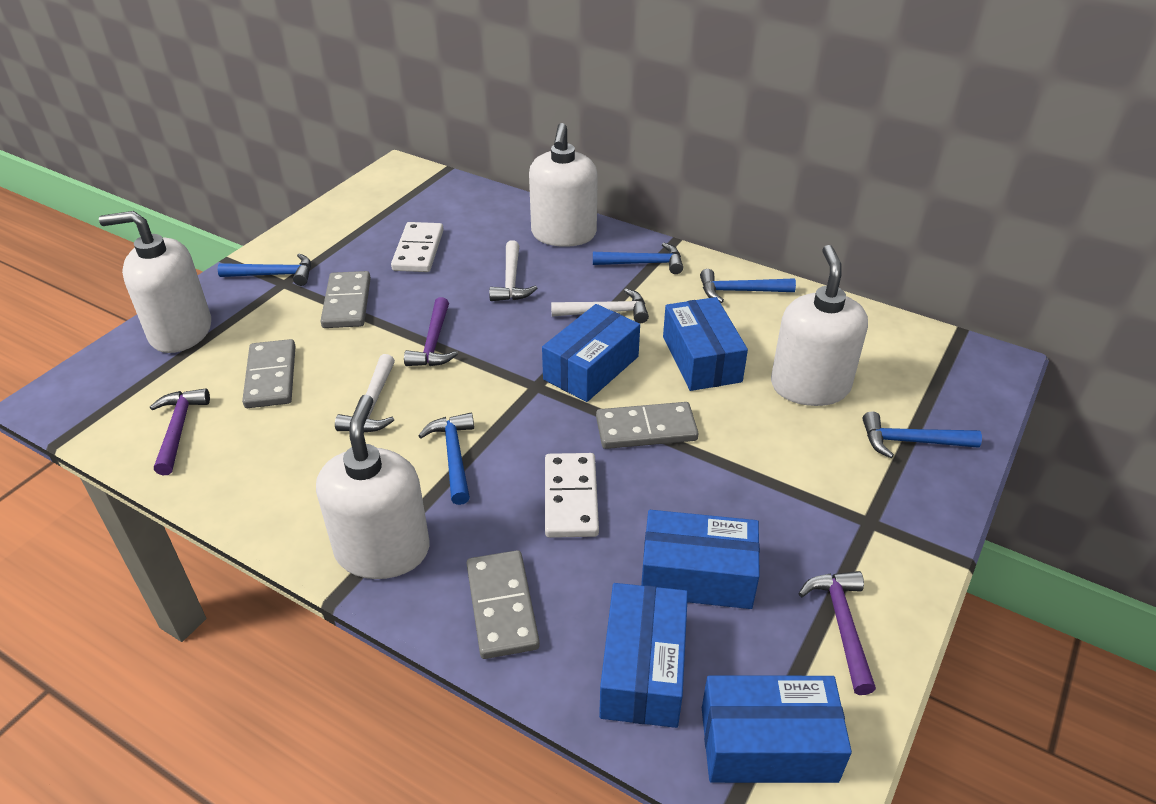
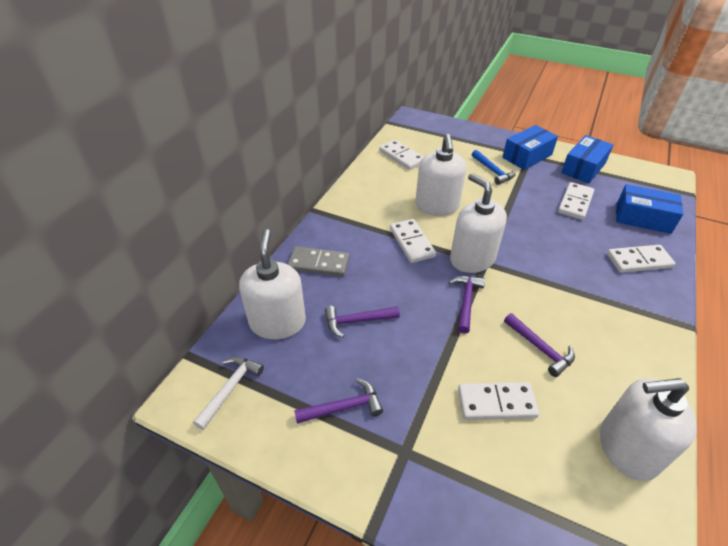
blue box: [542,304,640,402] [599,583,688,728] [641,510,760,609] [663,297,748,391] [702,675,852,783] = 5 -> [502,125,558,170] [561,135,613,184] [616,184,683,234] = 3
blue hammer: [218,253,311,286] [418,413,474,505] [593,243,683,274] [700,269,796,303] [862,411,982,458] = 5 -> [472,150,516,185] = 1
grey domino: [242,339,296,408] [320,271,371,328] [467,550,540,659] [596,402,698,449] = 4 -> [288,246,350,277] = 1
purple hammer: [150,388,210,475] [404,297,458,366] [798,571,876,695] = 3 -> [294,379,383,424] [325,306,400,338] [449,276,485,334] [504,313,575,377] = 4
white domino: [391,222,444,272] [545,453,599,538] = 2 -> [379,140,424,170] [390,219,436,263] [458,382,539,420] [558,182,594,220] [607,245,675,273] = 5
white hammer: [335,354,395,432] [489,241,537,301] [551,289,649,323] = 3 -> [193,357,264,430] = 1

